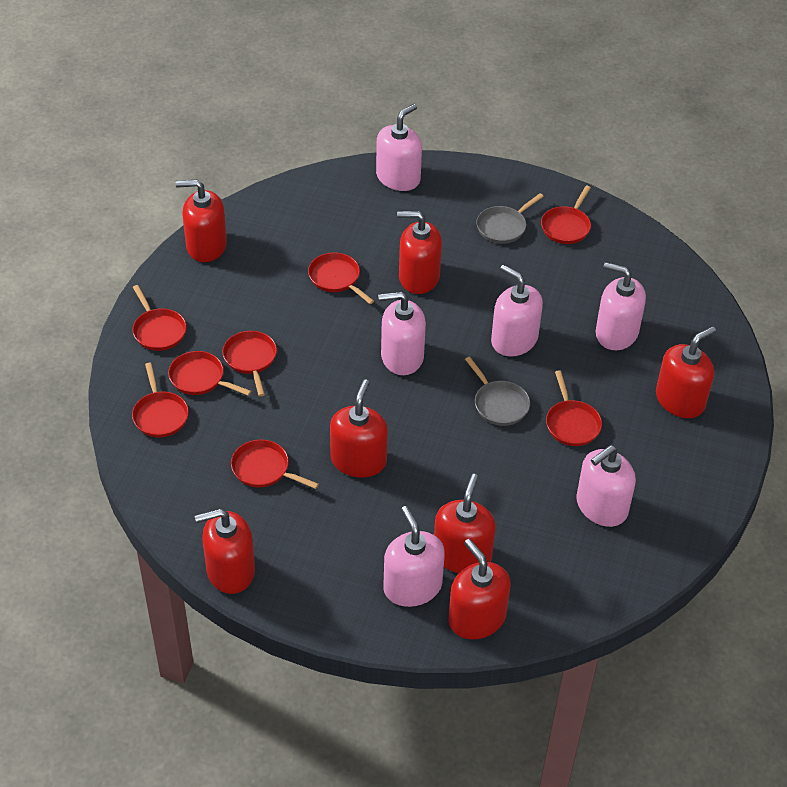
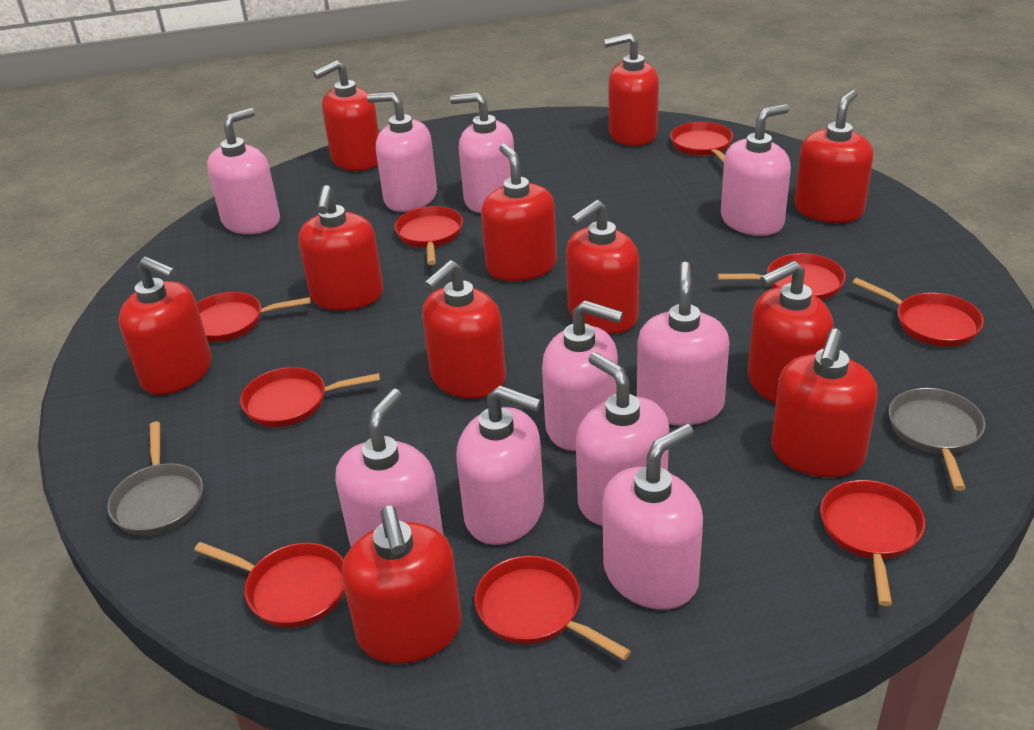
pink soap dispenser: [376,104,422,191] [378,292,426,375] [383,506,445,607] [491,265,543,357] [576,445,636,527] [596,262,646,350] = 6 -> [207,108,280,234] [335,389,443,547] [367,92,437,212] [450,93,514,213] [456,385,544,545] [542,300,623,451] [576,352,669,526] [603,424,703,610] [637,262,729,426] [721,104,791,236] = 10
red pan: [132,363,189,437] [133,285,187,351] [168,351,251,396] [223,331,277,397] [231,439,319,489] [308,252,374,304] [541,186,591,244] [546,370,602,446] = 8 -> [194,542,345,628] [197,292,311,342] [240,367,380,427] [394,206,463,265] [474,556,631,660] [670,122,733,162] [717,253,846,301] [820,480,925,606] [852,278,984,347] = 9
red soap dispenser: [176,180,227,262] [195,509,255,594] [330,379,388,477] [397,211,442,294] [434,474,496,573] [448,539,511,639] [656,326,716,418] = 7 -> [118,257,212,395] [299,185,383,311] [313,60,379,171] [342,506,462,664] [422,260,506,399] [481,144,557,281] [566,200,639,334] [604,33,659,146] [747,261,833,403] [771,329,878,477] [795,90,873,223] = 11

